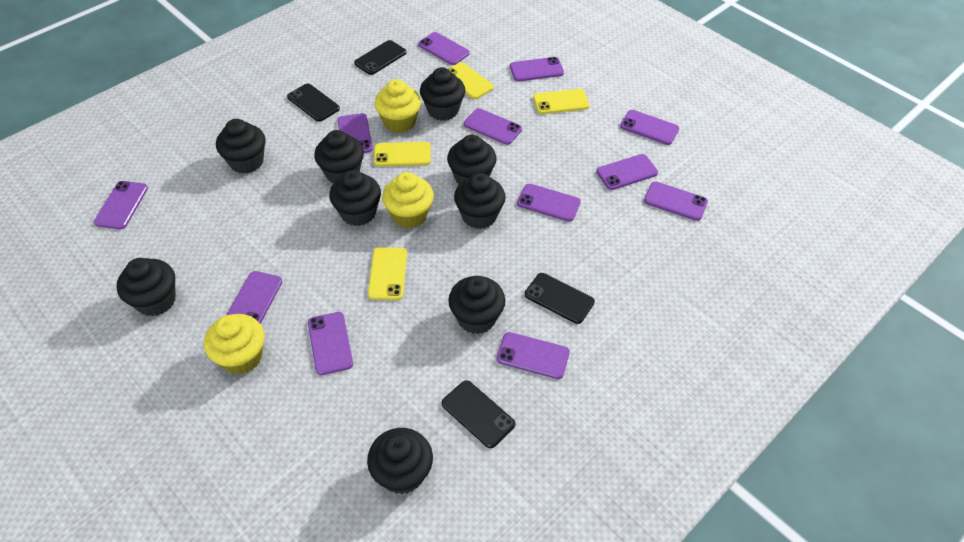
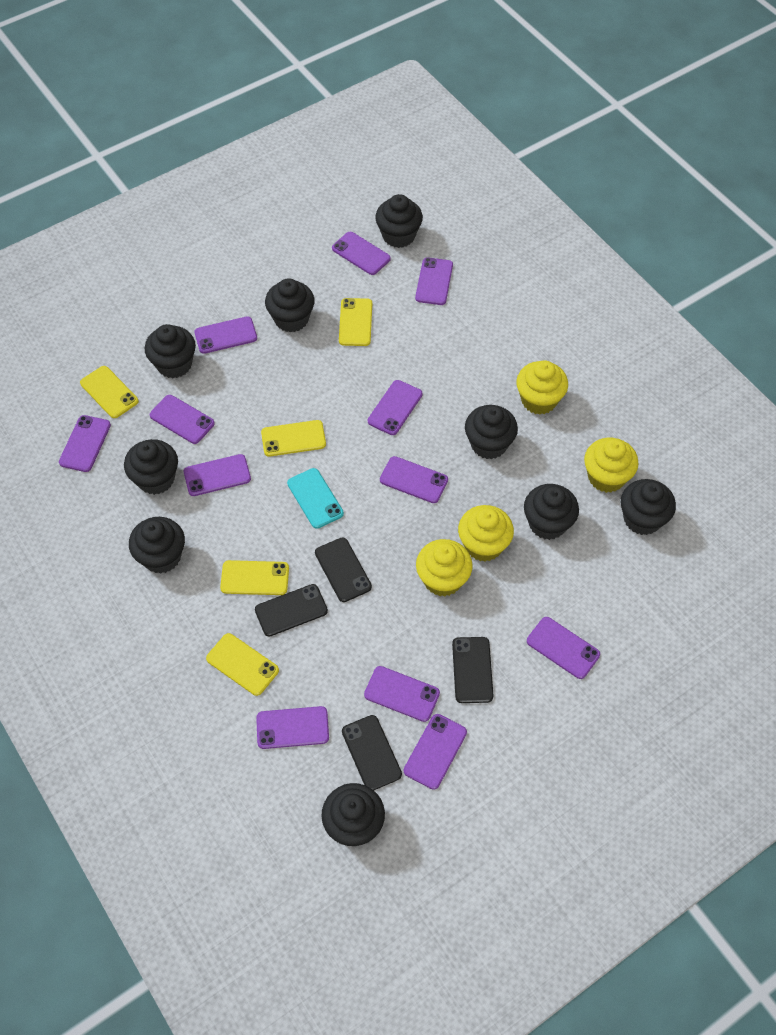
turquoise phone: none = 0 -> [287,468,344,529] = 1
yellow cupcake: [204,314,265,374] [374,79,421,133] [382,172,434,228] = 3 -> [416,539,473,597] [458,505,514,562] [516,360,568,414] [584,438,639,493] = 4
yellow phone: [368,247,407,300] [374,142,431,166] [448,62,494,99] [533,89,589,114] = 4 -> [80,366,139,418] [206,633,279,696] [220,560,289,595] [261,420,326,457] [339,298,372,346] = 5

